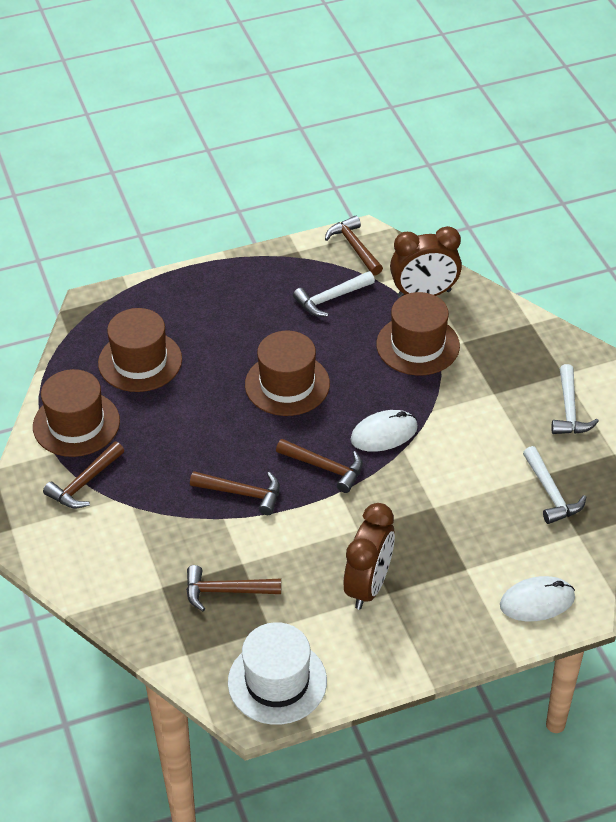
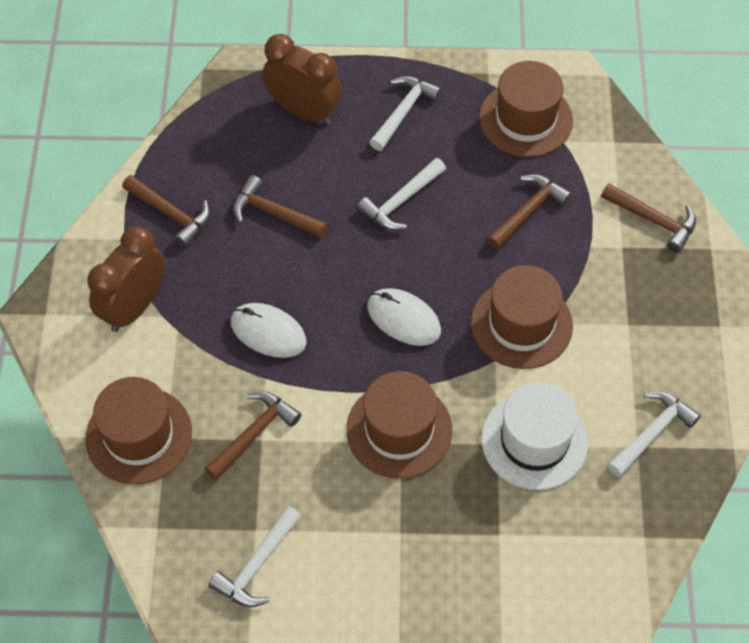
white hammer: [293,271,375,317] [523,446,587,524] [551,364,599,434] = 3 -> [208,506,301,607] [357,158,446,230] [370,76,442,151] [608,391,701,477] = 4

